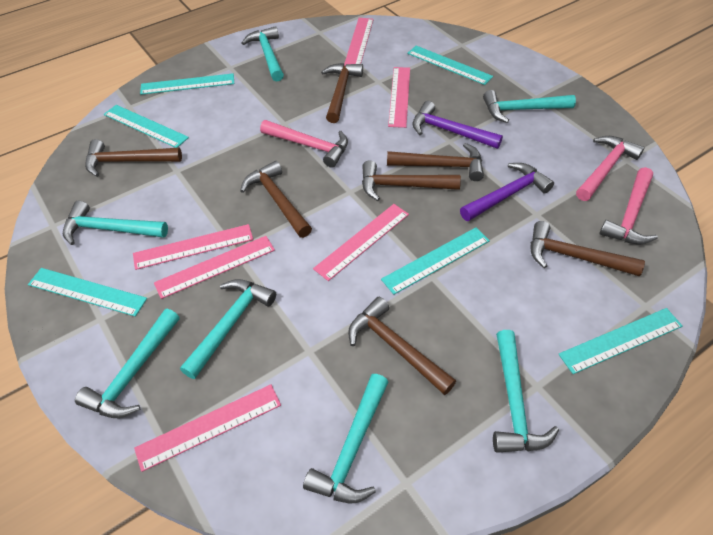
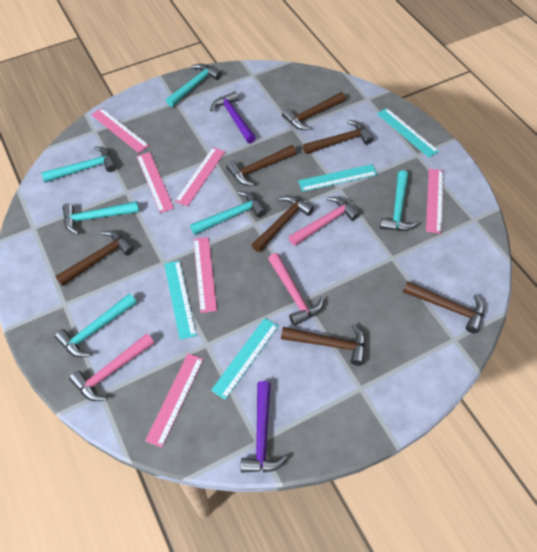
turquoise hammer: [63,201,168,245] [75,309,180,418] [180,279,276,379] [242,26,284,82] [303,374,388,503] [483,90,576,123] [493,330,559,453] = 7 -> [41,146,116,183] [55,293,137,357] [62,201,139,235] [166,64,221,107] [190,191,266,235] [380,170,419,231] = 6
turquoise ruler: [28,268,147,317] [104,105,189,148] [140,73,234,95] [381,227,490,295] [407,46,493,85] [558,308,683,374] = 6 -> [164,260,197,340] [211,318,278,400] [298,164,378,192] [377,108,439,158] = 4

